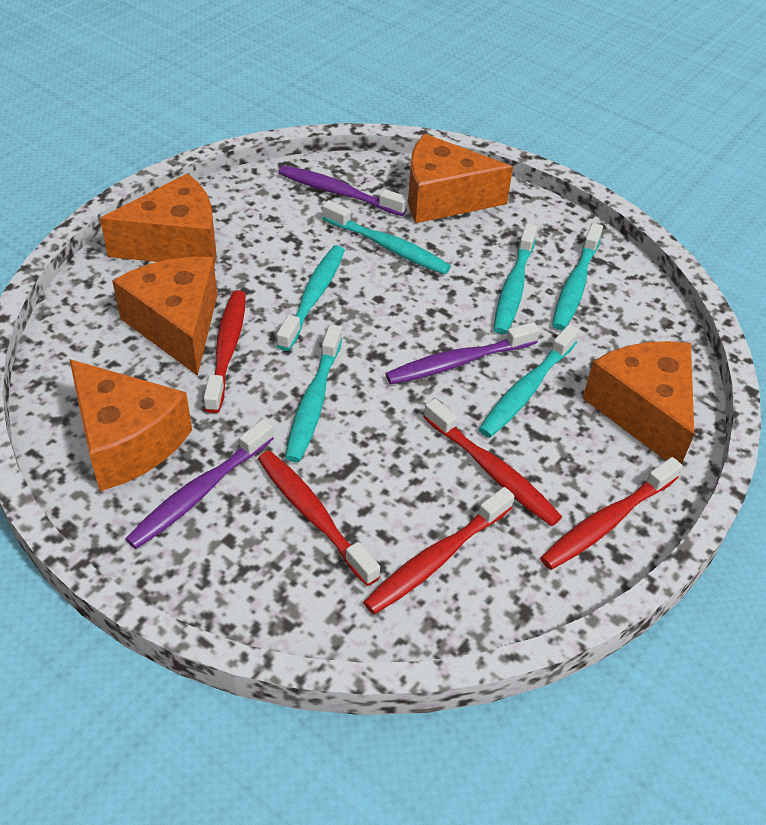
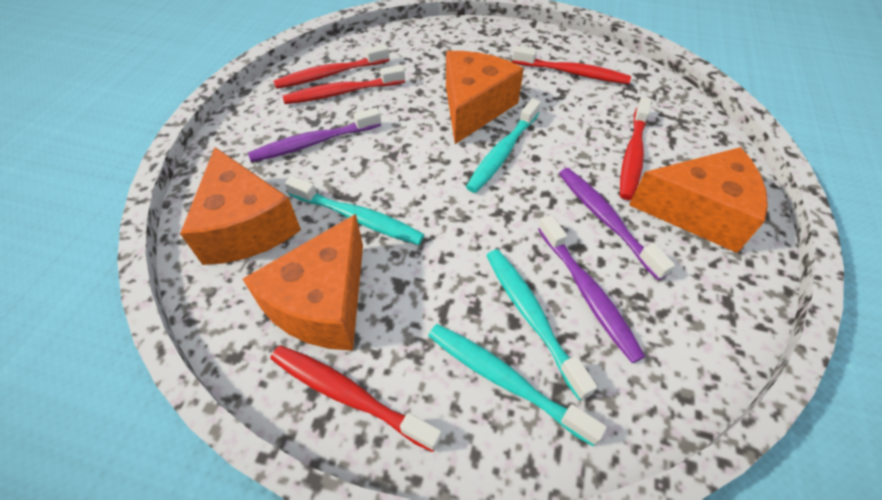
orange cheese: [69,359,192,491] [100,173,216,266] [112,257,217,376] [408,134,513,223] [583,341,694,464] = 5 -> [180,147,301,265] [243,214,363,351] [446,51,524,144] [629,147,768,253] = 4
turquoise toothbrush: [277,245,345,351] [285,324,342,462] [322,200,451,275] [479,324,579,438] [493,223,537,334] [552,223,603,330] = 6 -> [285,176,424,245] [428,324,607,446] [466,98,541,193] [486,249,597,401] = 4

